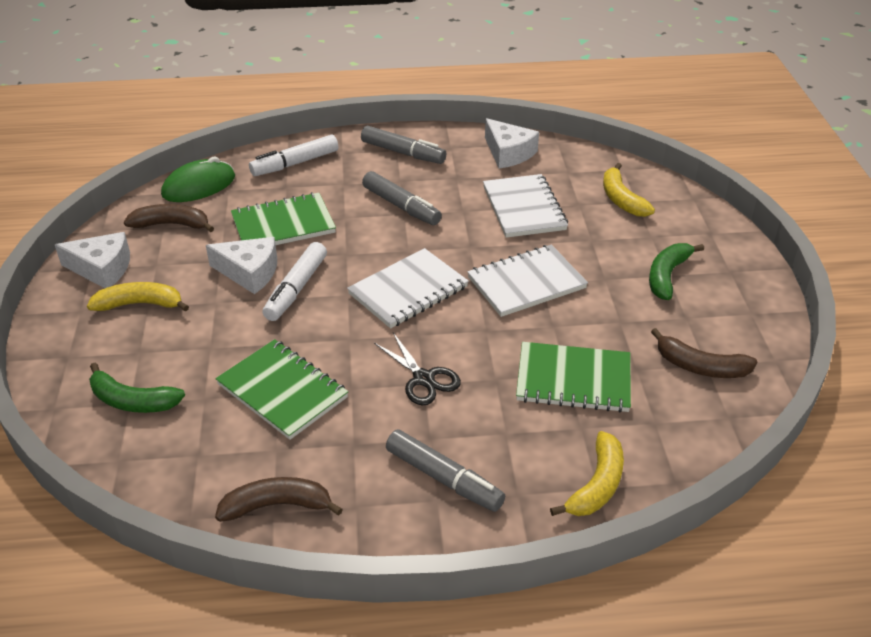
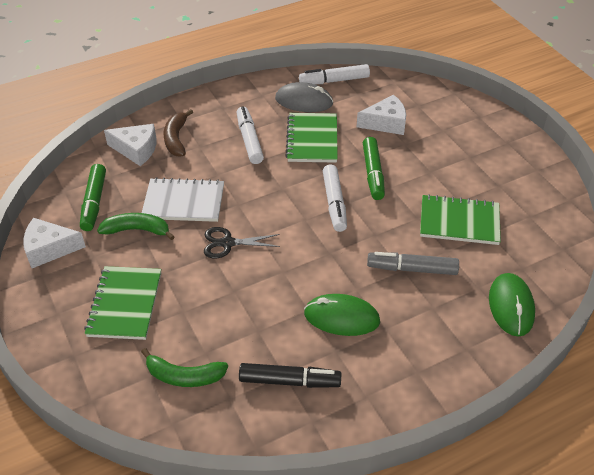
black marker: none = 0 -> [239,363,342,388] = 1
brown banana: [124,204,214,232] [215,477,343,522] [651,328,757,378] = 3 -> [163,109,193,157] = 1
green marker: none = 0 -> [80,164,106,231] [363,137,385,200] = 2
green mouse: [161,157,235,202] = 1 -> [304,294,380,336] [489,273,535,337] = 2
grey marker: [361,126,446,164] [362,171,442,225] [386,429,505,512] = 3 -> [367,252,459,275] = 1
grey mouse: none = 0 -> [275,82,333,112] = 1
white marker: [249,134,339,176] [262,242,327,321] = 2 -> [236,106,264,164] [299,64,370,84] [323,164,347,232] = 3
white notebook: [347,248,469,328] [467,245,588,317] [483,174,568,238] = 3 -> [142,177,224,222] = 1
yellow banana: [87,282,189,312] [550,431,624,516] [603,163,655,217] = 3 -> none = 0

